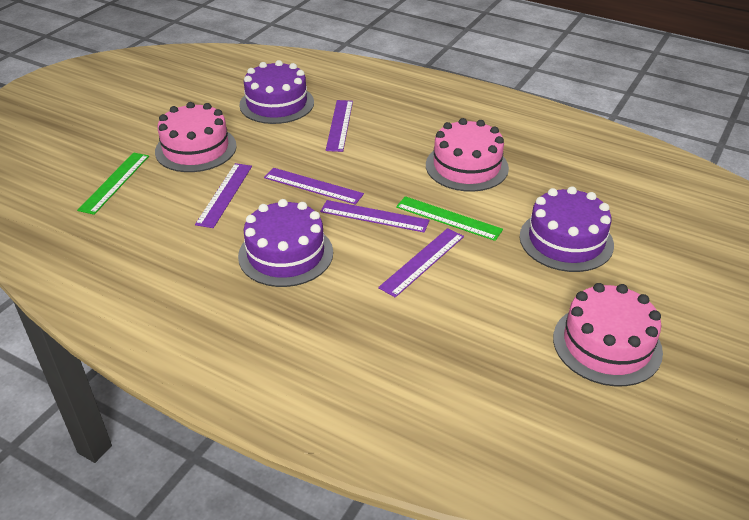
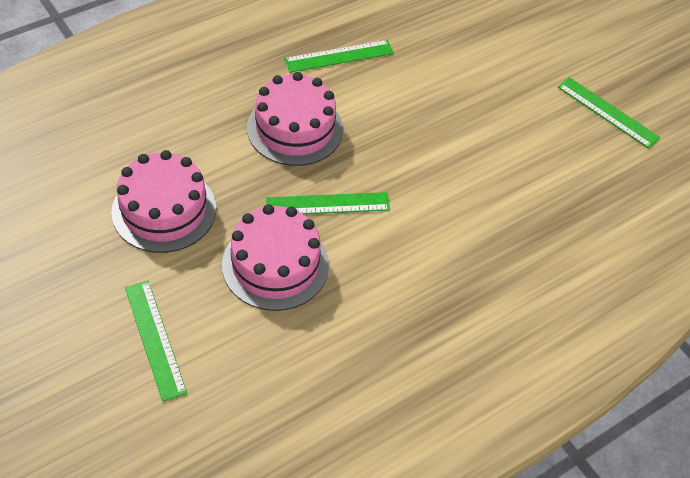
green ruler: [77,152,149,215] [396,196,503,241] = 2 -> [125,281,187,402] [266,192,390,214] [284,40,394,73] [558,77,660,149] = 4
purple cake: [238,199,333,287] [239,60,314,124] [520,186,614,272] = 3 -> none = 0
purple ruler: [195,163,252,228] [264,168,364,205] [320,200,430,233] [326,100,353,152] [378,228,464,298] = 5 -> none = 0

